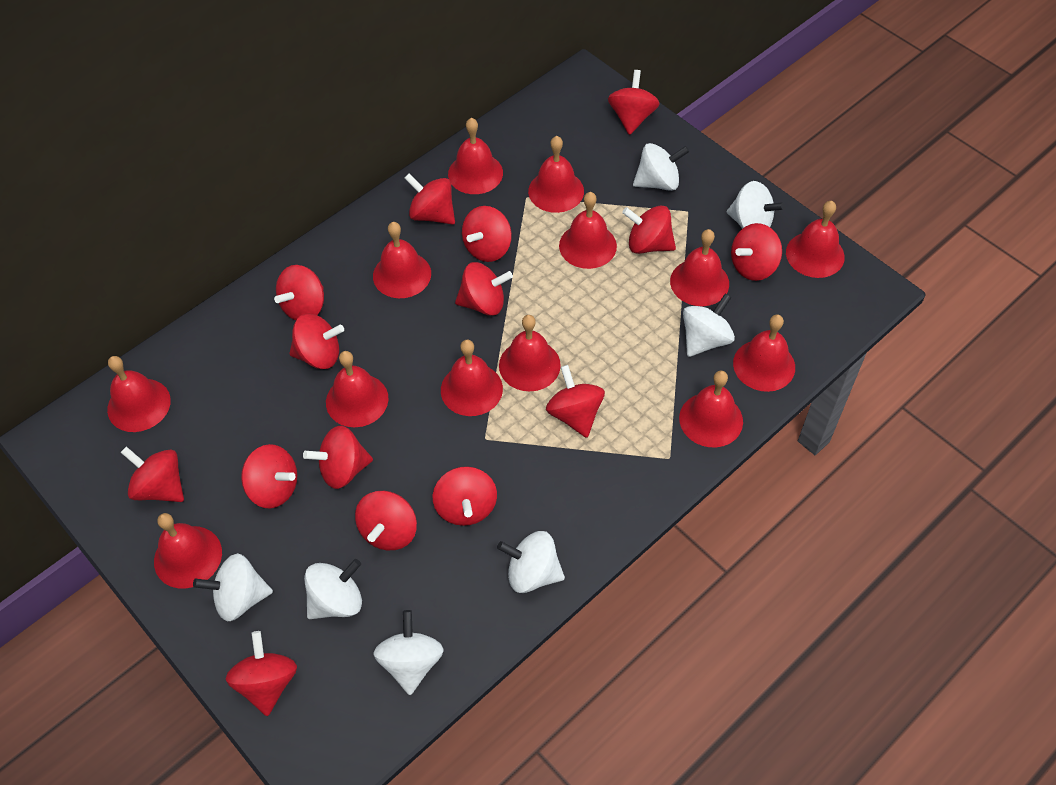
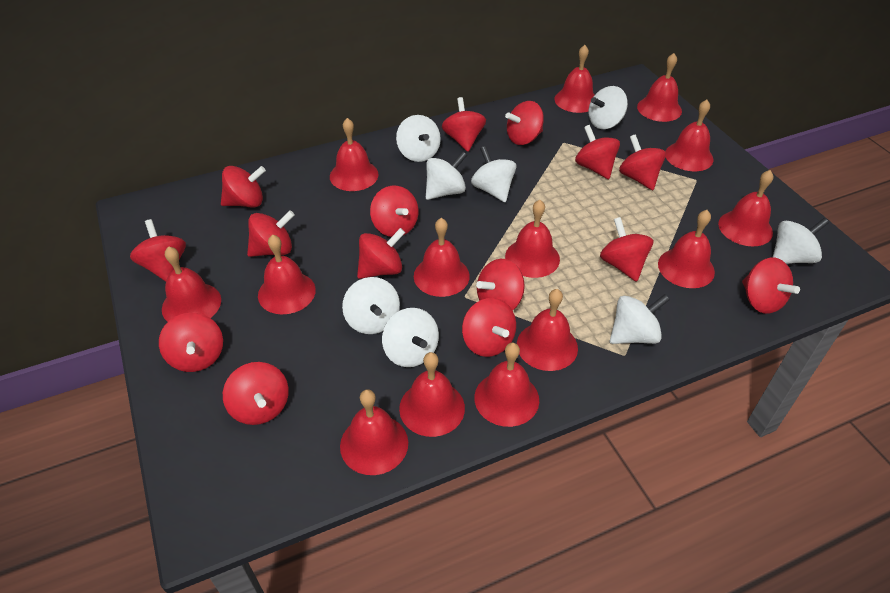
red bell: [107,356,171,432] [154,513,222,589] [326,351,388,427] [373,222,431,298] [441,340,503,416] [448,118,503,194] [499,315,561,391] [528,136,584,213] [559,192,617,269] [670,229,729,306] [679,371,743,447] [733,315,795,392] [786,201,845,278] = 13 -> [162,246,221,322] [258,235,316,314] [330,118,378,191] [340,389,408,475] [399,352,465,437] [414,218,470,297] [474,343,539,427] [505,200,560,278] [517,289,578,371] [555,45,594,113] [637,53,682,122] [658,210,715,288] [665,100,713,171] [718,170,773,246] = 14
white spinning top: [193,553,273,622] [304,559,362,619] [373,610,444,695] [497,531,565,593] [633,143,690,191] [683,294,735,357] [727,181,785,229] = 7 -> [342,277,400,334] [382,308,439,367] [396,115,441,162] [426,151,467,200] [471,146,516,202] [589,86,628,129] [610,294,670,344] [773,218,829,264] = 8

